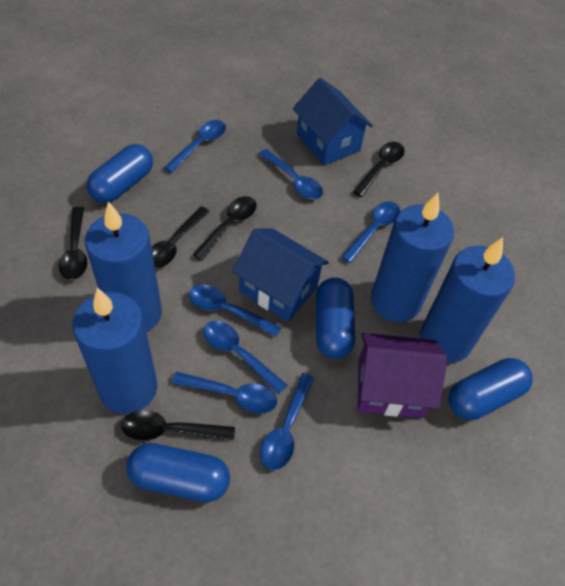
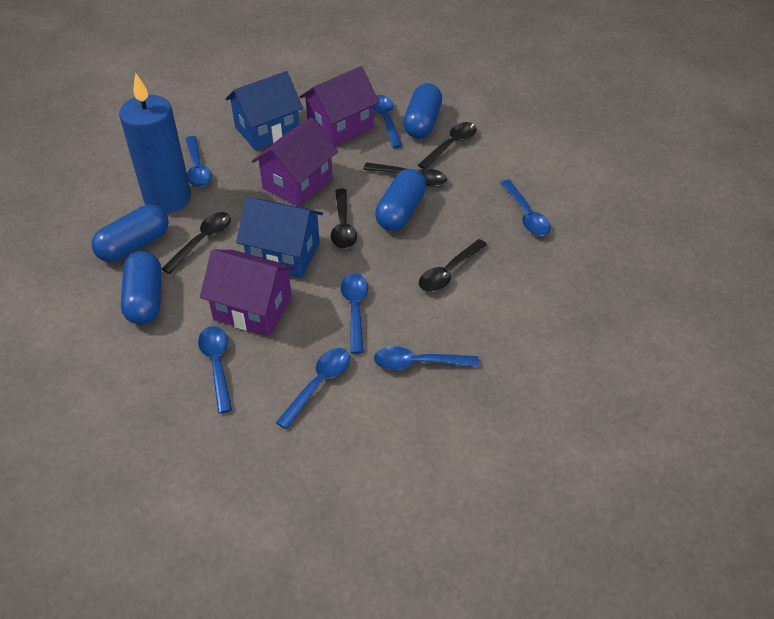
blue candle: [72,288,157,414] [85,201,162,332] [371,193,454,322] [420,237,515,363] = 4 -> [119,72,191,213] = 1
purple house: [358,333,448,418] = 1 -> [200,250,295,336] [252,117,338,207] [300,66,379,146] = 3

